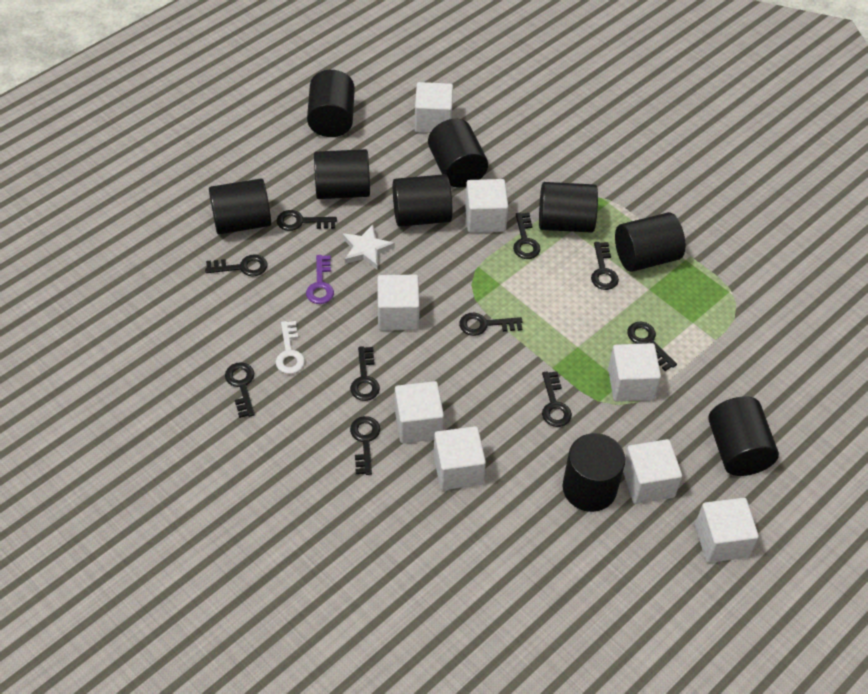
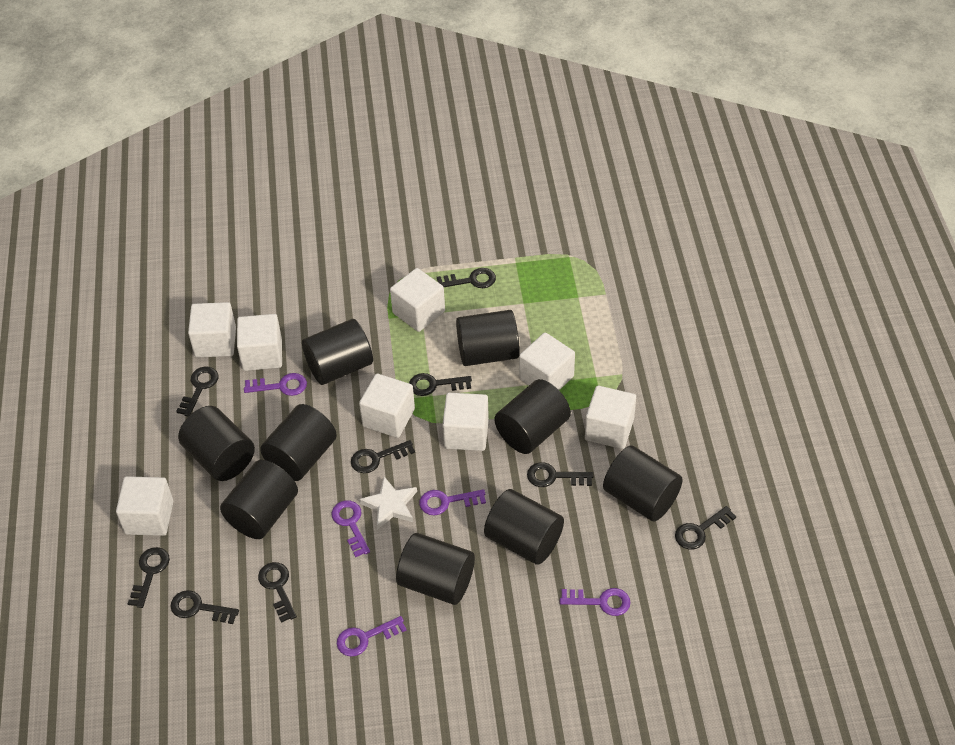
black key: [205,254,268,277] [225,362,255,418] [277,210,337,231] [350,346,380,401] [350,416,380,475] [459,313,523,336] [513,213,540,259] [542,371,572,427] [591,242,619,290] [627,322,677,371] = 10 -> [128,547,170,608] [170,590,239,624] [176,367,218,417] [258,562,297,623] [351,440,415,473] [409,373,472,396] [437,268,496,288] [527,462,593,487] [675,506,736,550] = 9
purple key: [306,255,334,304] = 1 -> [244,373,307,396] [331,500,370,557] [337,616,407,657] [419,489,486,515] [560,588,631,616] = 5
white key: [276,321,305,374] = 1 -> none = 0

